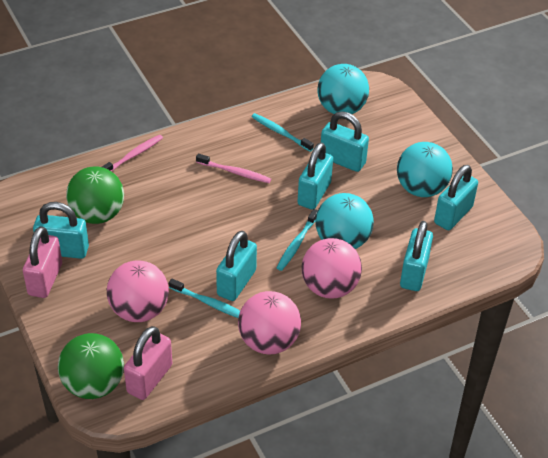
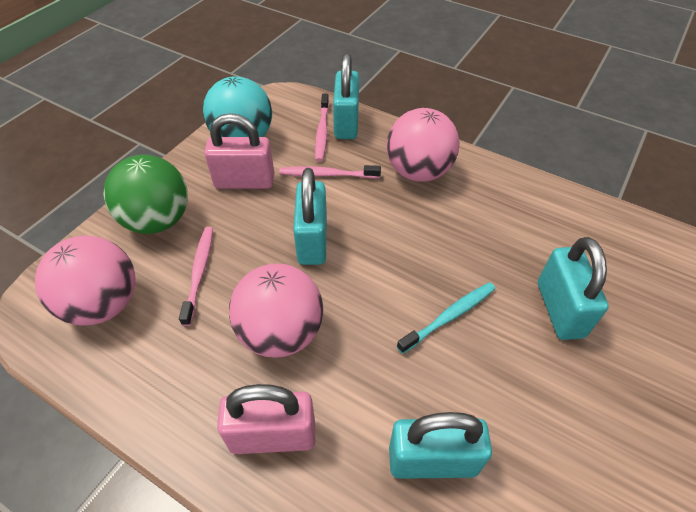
green ball: [58,333,124,399] [66,166,124,224] = 2 -> [104,155,188,234] = 1
pink toothbrush: [102,135,163,172] [196,154,271,183] = 2 -> [179,227,213,326] [279,165,381,178] [315,94,329,162] = 3
turquoise ball: [316,193,374,249] [317,64,369,114] [397,142,453,197] = 3 -> [203,76,272,137] = 1
turquoise padlock: [33,202,89,259] [216,231,257,301] [297,143,333,210] [321,111,369,172] [400,221,433,291] [434,165,478,230] = 6 -> [293,168,327,265] [333,53,359,139] [389,412,492,479] [538,237,609,340] = 4
turquoise toothbrush: [169,279,240,318] [252,113,314,152] [277,209,318,271] = 3 -> [397,282,495,354] = 1

